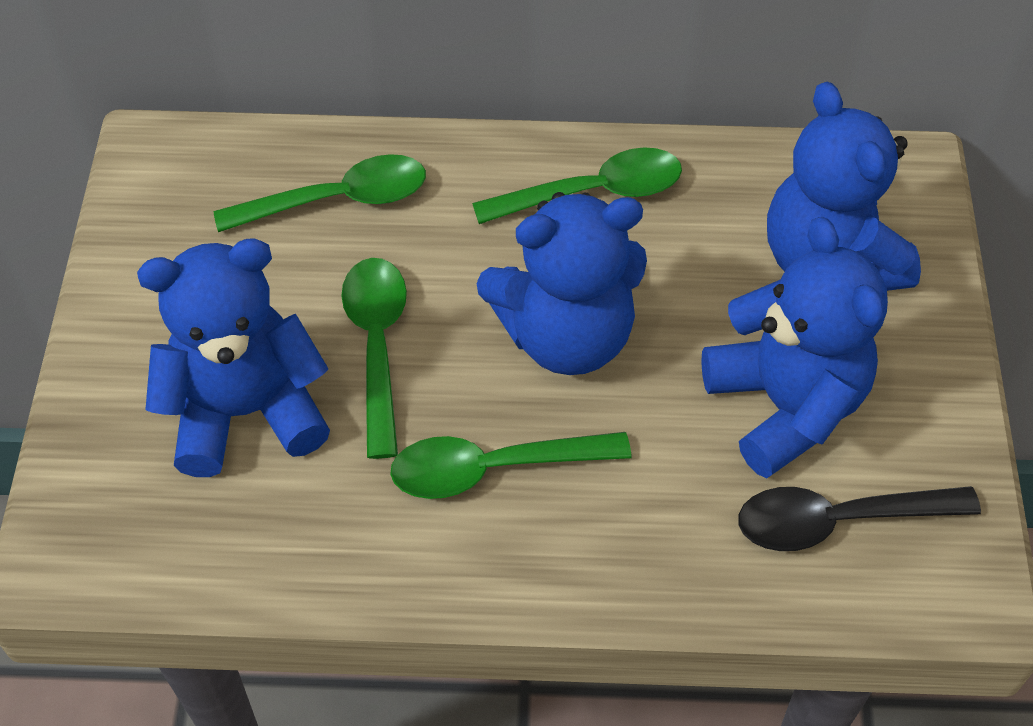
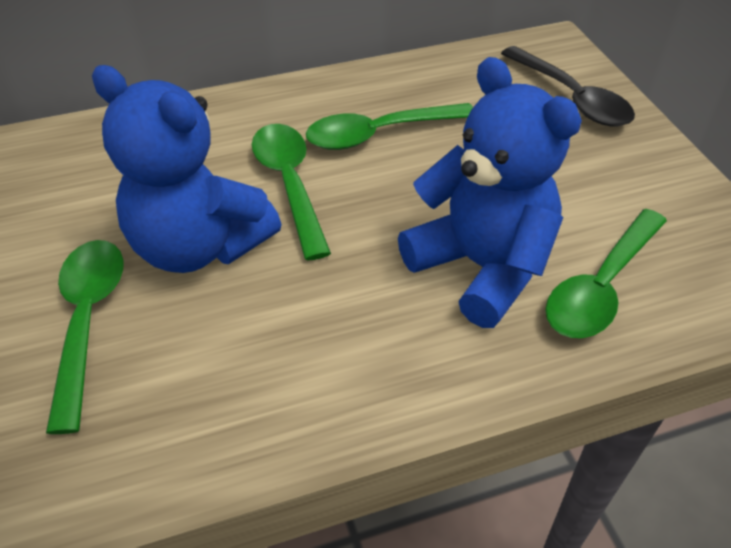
blue teddy bear: [137,238,330,477] [477,192,647,375] [701,217,888,478] [767,82,921,291] = 4 -> [92,65,282,273] [398,57,582,328] = 2

